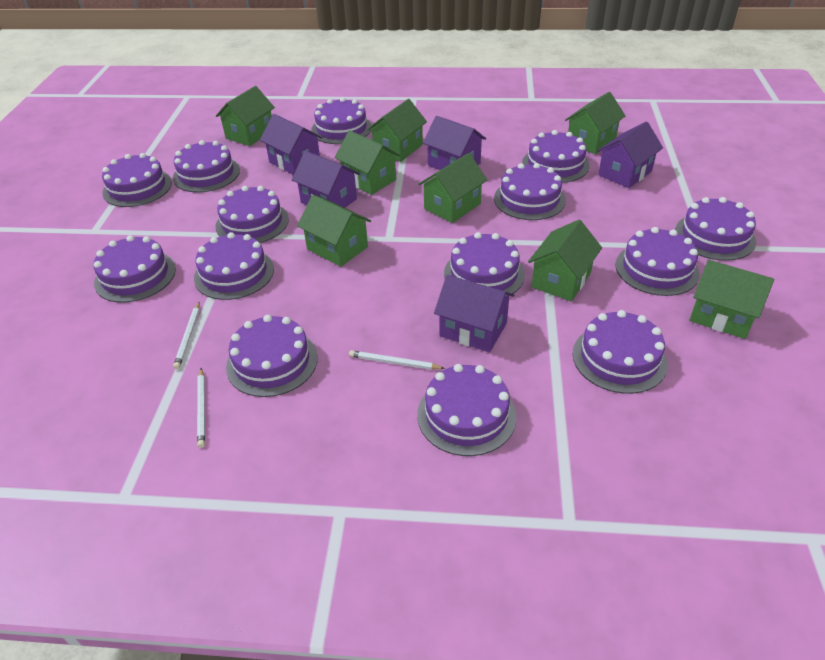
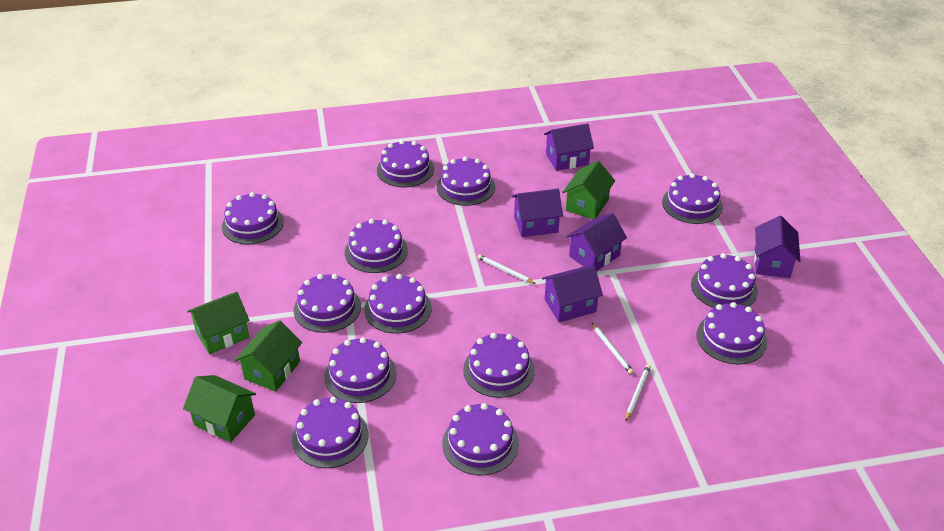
green house: [216,86,275,146] [297,195,371,267] [335,130,400,195] [367,99,427,162] [418,153,487,223] [528,220,602,301] [565,92,625,154] [689,260,774,339] = 8 -> [183,375,256,443] [187,292,250,354] [234,320,302,392] [563,161,615,219] = 4
purple cake: [94,235,176,303] [102,153,172,207] [173,140,240,192] [194,232,274,300] [216,186,289,243] [226,315,318,397] [311,97,372,144] [417,364,517,456] [444,232,525,296] [494,163,566,220] [522,130,590,183] [573,310,668,394] [615,227,700,296] [675,197,756,261] = 14 -> [222,192,284,244] [292,397,368,468] [294,274,361,333] [324,337,396,403] [345,219,408,273] [364,274,431,334] [377,140,434,187] [437,157,495,206] [442,403,519,475] [463,333,535,398] [662,173,723,224] [691,253,758,308] [696,302,767,365] = 13

